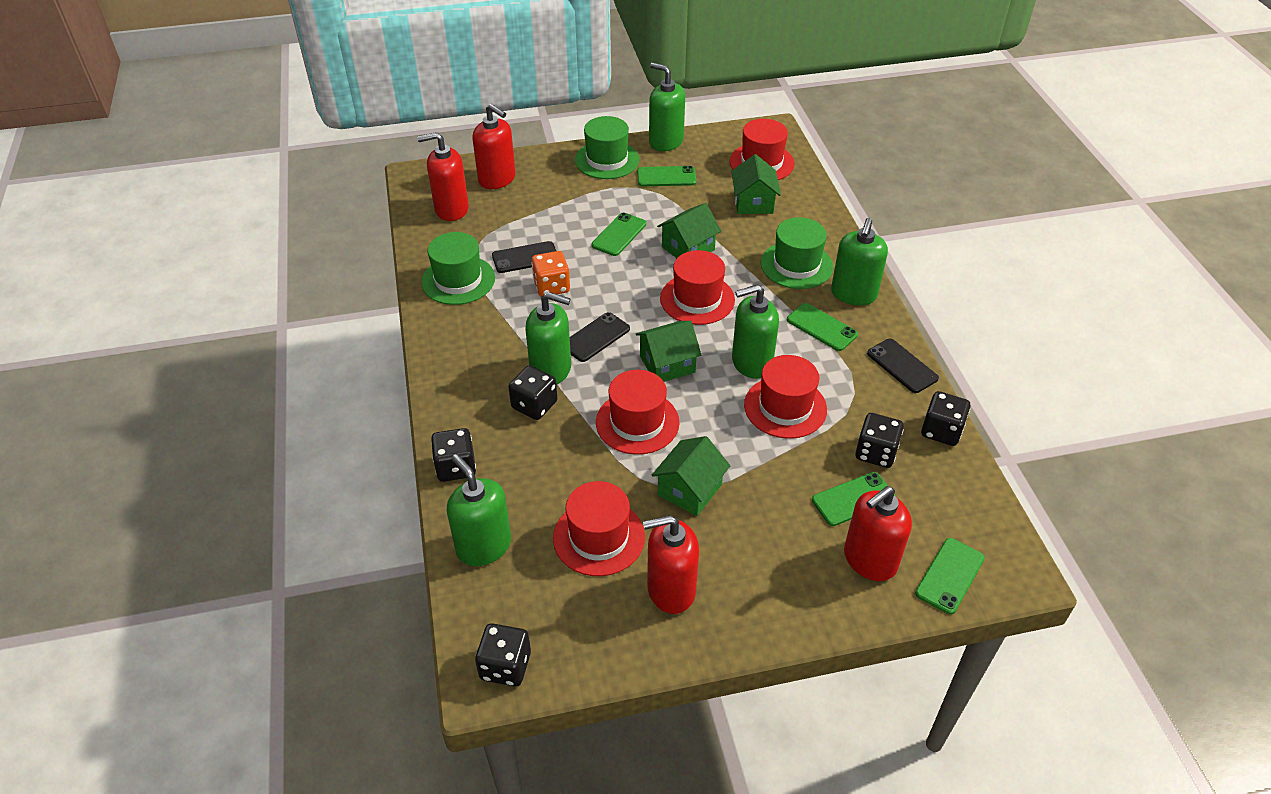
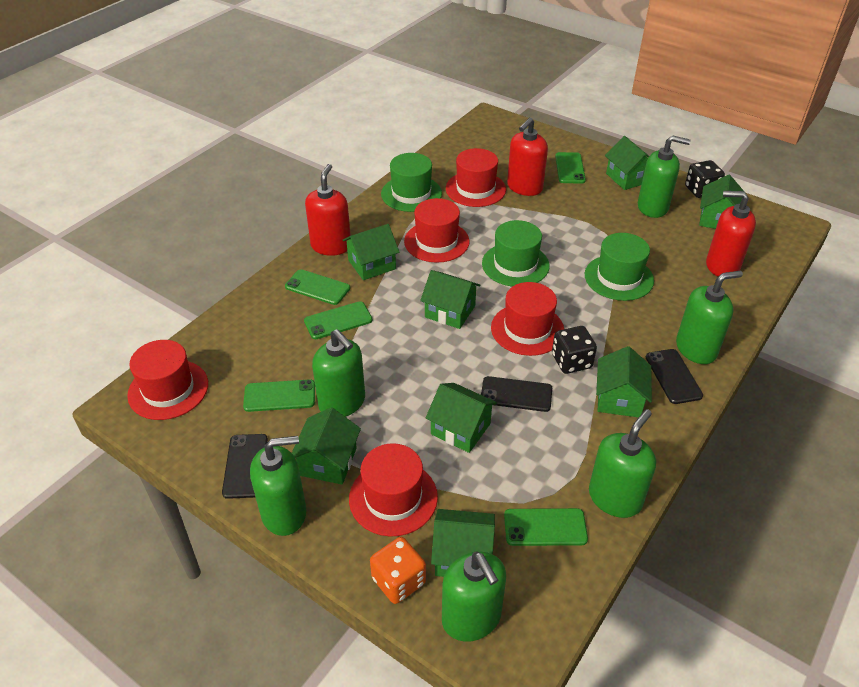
black dice: [431,428,476,482] [475,623,531,687] [508,365,557,420] [855,413,904,468] [921,391,971,446] = 5 -> [552,326,597,374] [685,160,725,198] = 2
green house: [636,321,701,382] [652,436,730,516] [657,203,721,258] [731,154,781,214] = 4 -> [292,407,361,485] [343,224,399,280] [420,270,480,329] [426,383,497,453] [431,509,495,577] [596,346,652,417] [605,136,649,190] [699,175,744,229] = 8
green soap dispenser: [447,454,511,566] [525,292,571,385] [649,63,685,151] [732,284,779,379] [831,218,888,306] = 5 -> [250,436,306,536] [312,329,365,417] [442,551,506,642] [589,409,656,518] [638,136,691,218] [676,271,743,364] = 6
red soap dispenser: [417,132,469,221] [472,104,516,189] [643,515,699,614] [844,486,912,581] = 4 -> [305,164,351,256] [507,117,548,196] [706,191,756,277] = 3

